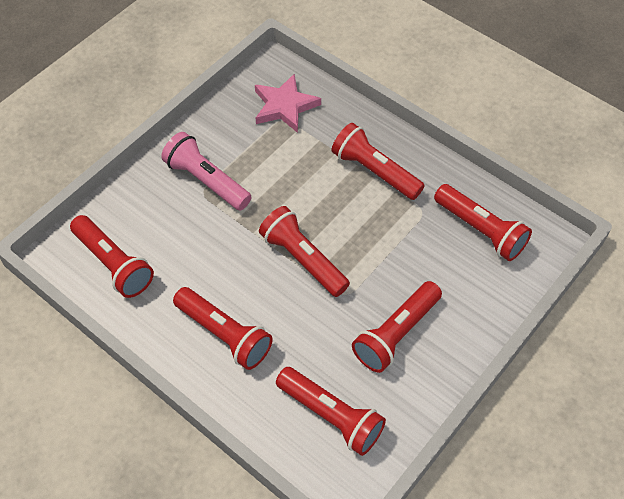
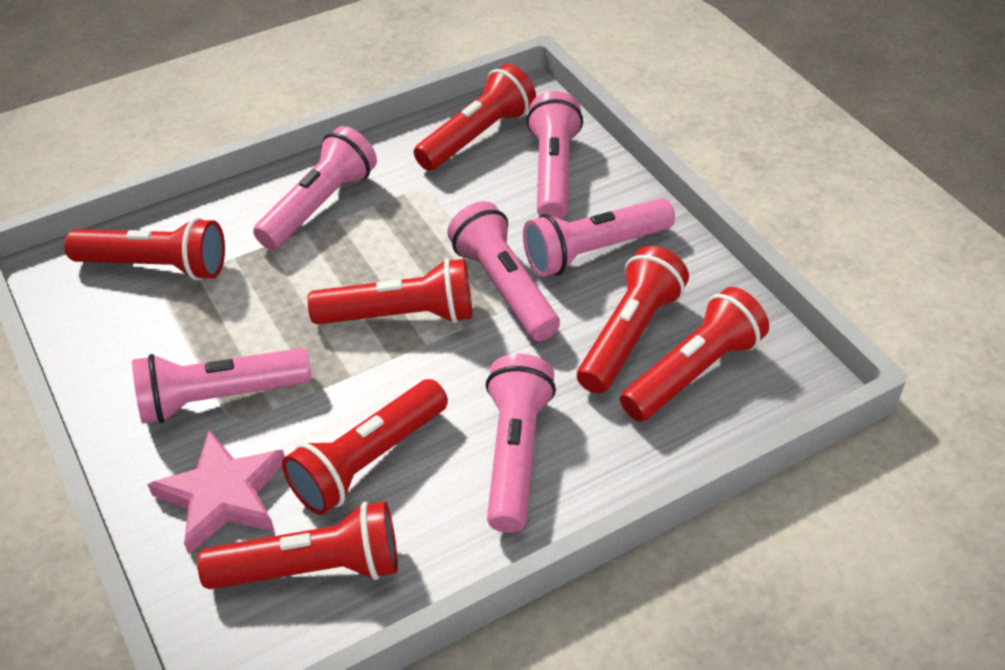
pink flashlight: [161,132,251,210] = 1 -> [132,348,311,424] [253,126,377,250] [447,201,560,341] [486,354,556,533] [523,198,675,277] [526,91,583,220] = 6

